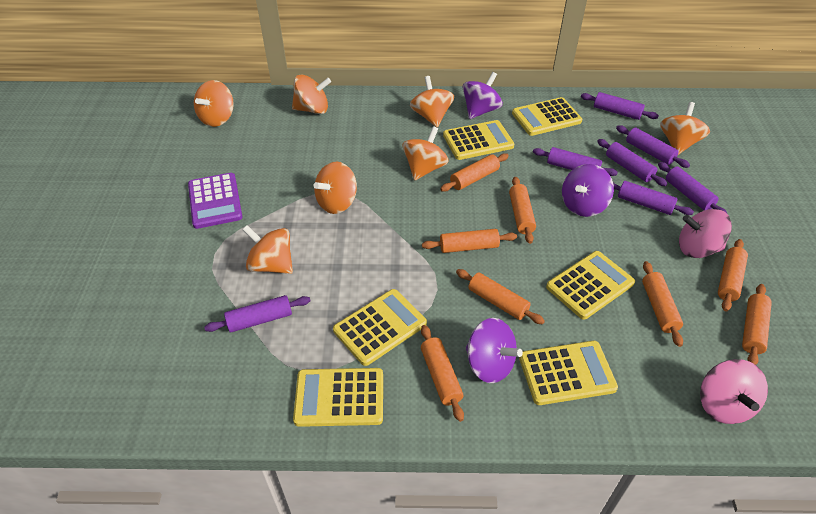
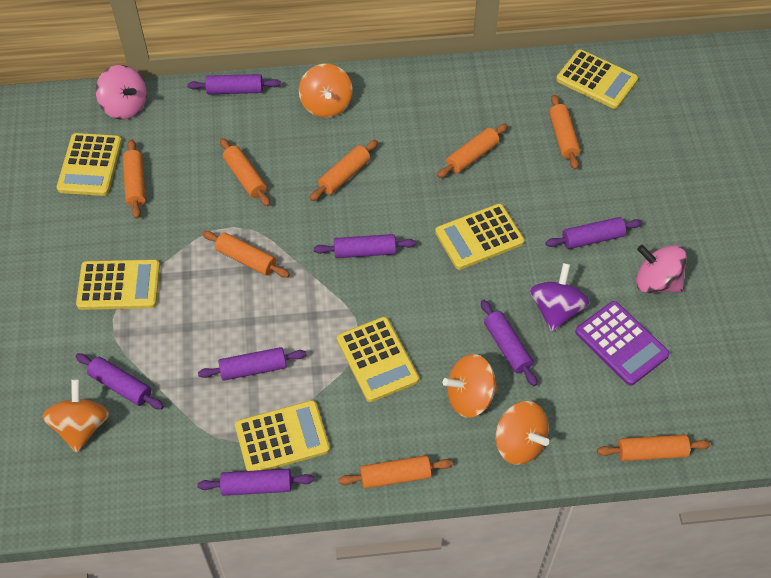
orange spinning top: [194,80,234,127] [242,225,293,274] [292,74,331,114] [314,162,357,214] [403,126,449,181] [410,76,454,127] [660,102,710,155] = 7 -> [42,379,109,453] [299,64,352,118] [443,354,498,418] [496,401,549,465] = 4
purple spinning top: [463,72,503,119] [466,318,523,383] [562,164,614,217] = 3 -> [530,263,590,332] = 1

